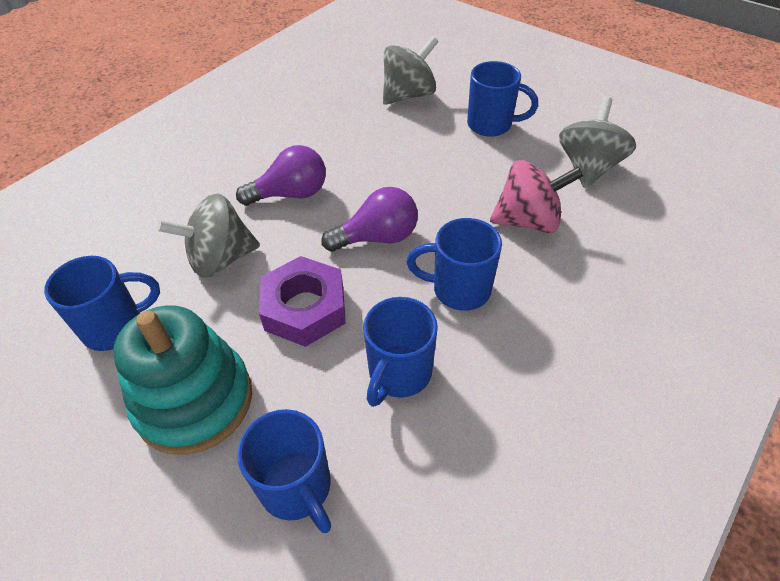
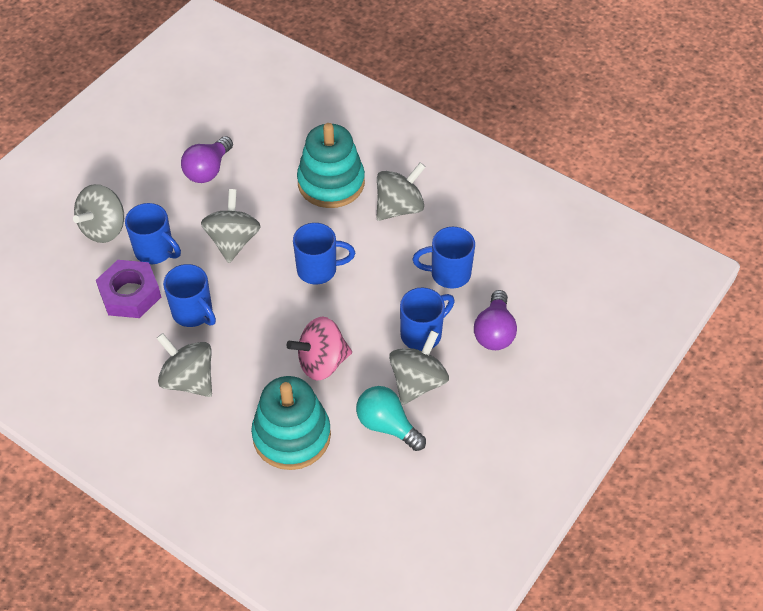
grey spinning top: [157,194,260,278] [383,36,439,105] [559,97,636,188] = 3 -> [73,184,124,243] [156,333,212,397] [201,189,261,263] [376,162,425,221] [389,330,449,405] = 5
turquoise light bulb: none = 0 -> [356,386,426,451] = 1
turquoise stacking toy: [113,305,252,455] = 1 -> [251,376,331,470] [297,123,365,208] = 2

